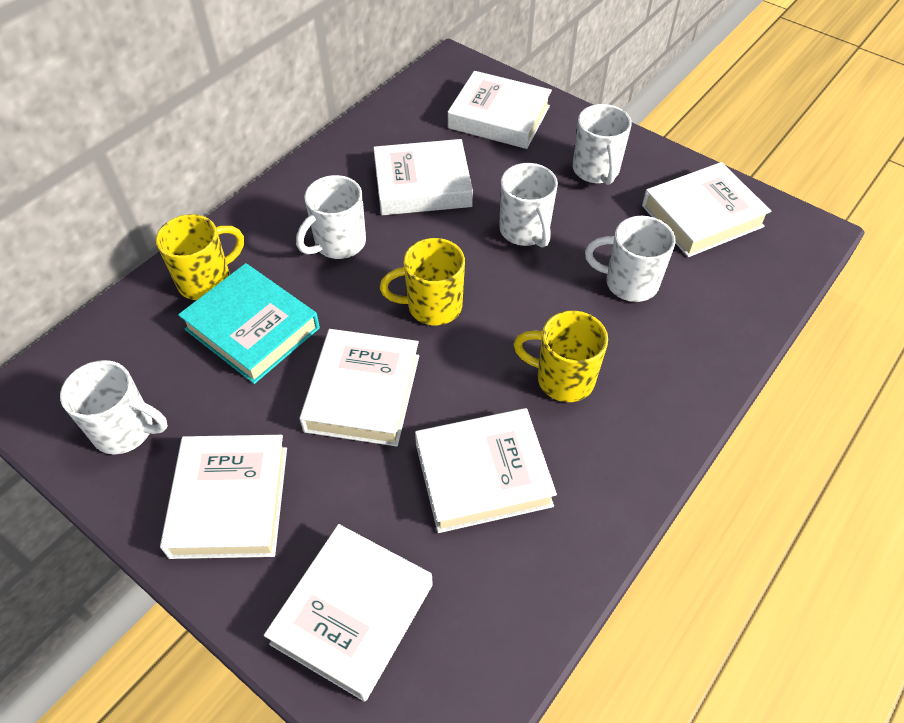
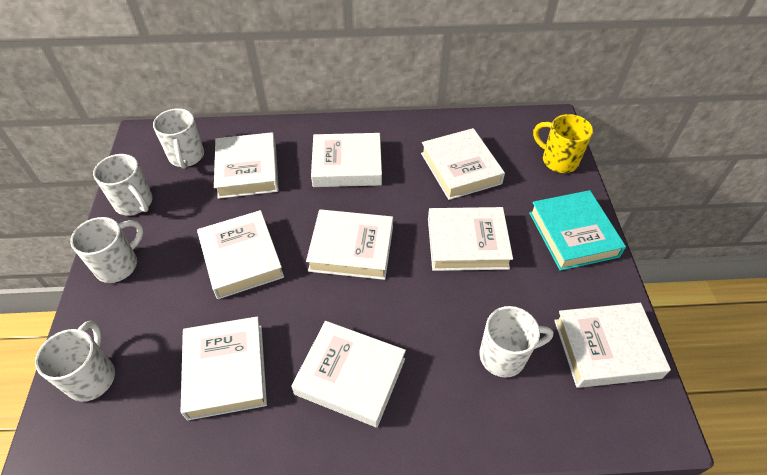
white book: [160,435,287,559] [264,524,433,702] [299,329,419,447] [373,139,473,215] [415,408,557,533] [448,71,552,149] [642,162,771,257] = 7 -> [181,316,267,420] [197,210,284,299] [214,132,279,199] [291,321,406,428] [306,209,393,280] [311,133,382,187] [421,128,505,200] [428,207,513,271] [554,303,671,388] = 9
yellow mug: [156,214,244,300] [380,238,465,325] [514,311,608,402] = 3 -> [533,114,593,173] = 1

